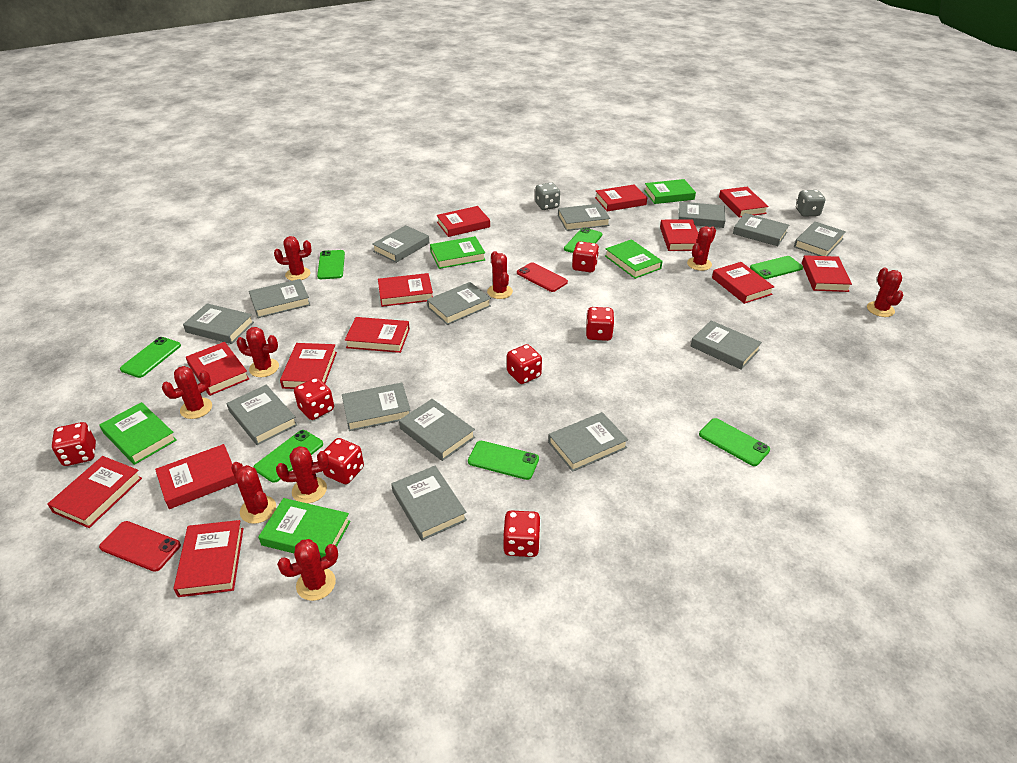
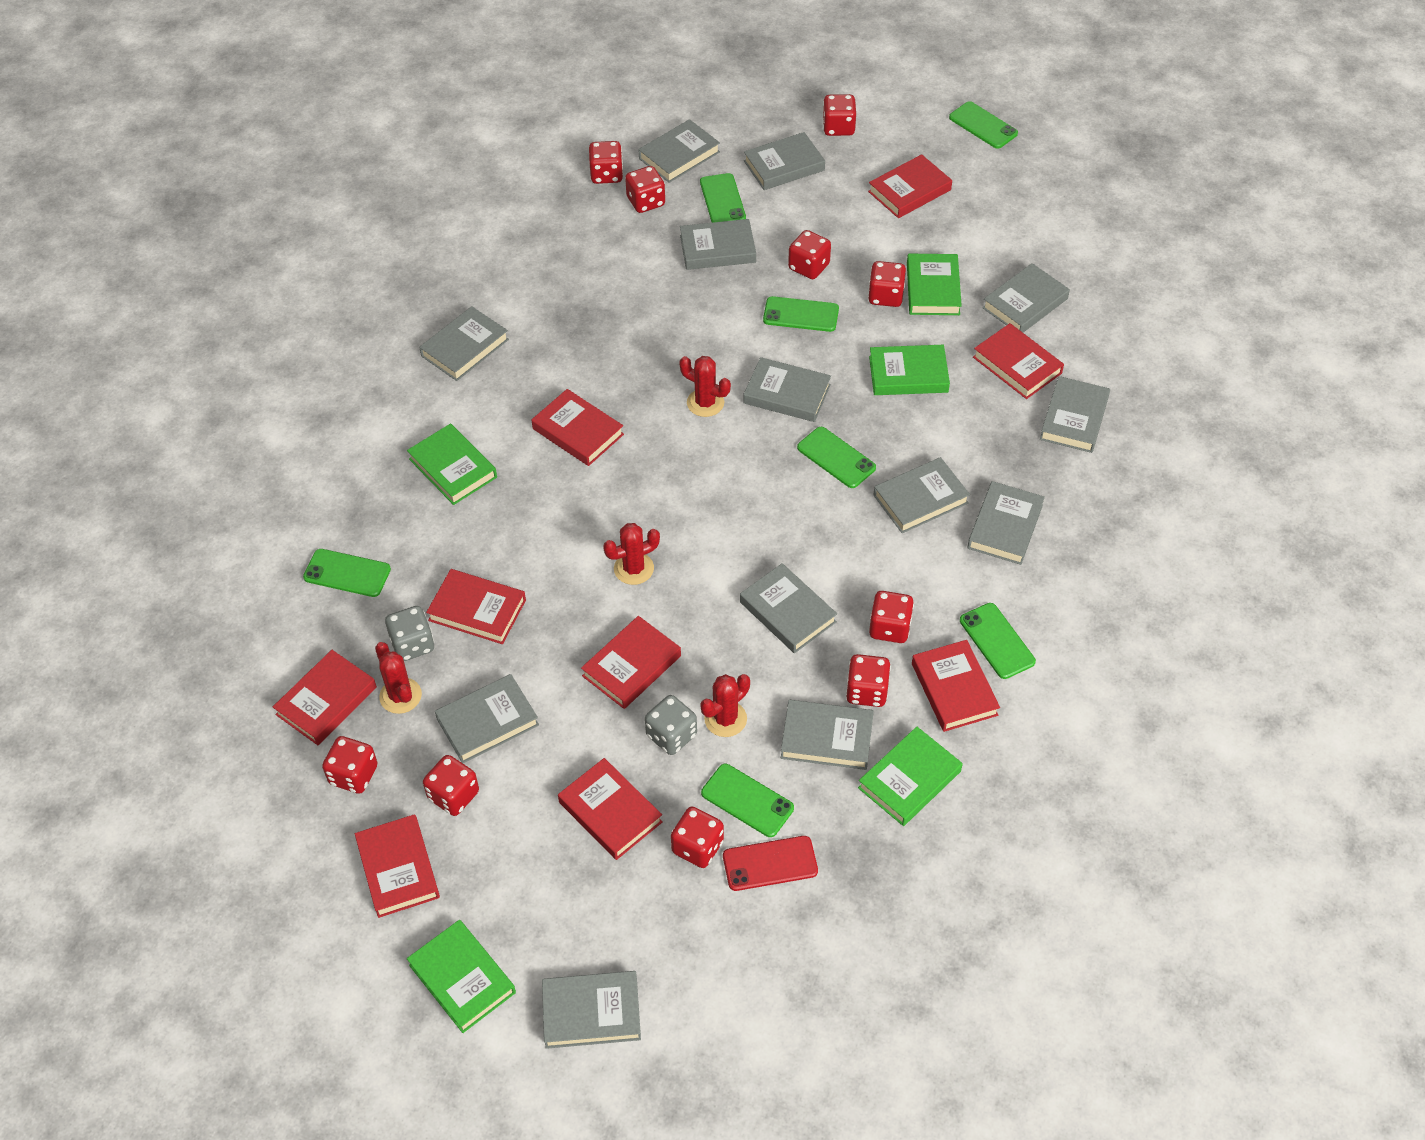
grey book: [183,303,254,344] [227,385,298,445] [249,279,310,318] [342,383,411,431] [372,225,429,263] [391,466,467,541] [399,399,475,461] [427,282,491,325] [548,412,628,472] [558,204,610,231] [678,202,726,228] [691,320,762,370] [733,213,789,246] [794,221,846,256] = 14 -> [419,306,509,381] [435,674,539,763] [542,971,641,1049] [638,119,720,183] [680,219,756,270] [740,563,837,653] [743,357,831,422] [744,132,825,190] [781,700,874,770] [874,457,970,533] [967,481,1045,565] [982,263,1070,333] [1040,376,1110,453] = 13
red book: [47,456,142,528] [155,444,237,509] [173,520,244,597] [186,342,249,396] [280,343,337,389] [345,317,410,353] [378,273,433,307] [436,206,490,237] [595,184,647,212] [660,219,698,251] [712,262,774,304] [719,187,769,218] [802,255,852,292] = 13 -> [273,650,377,745] [355,814,440,918] [426,569,526,644] [531,389,624,466] [558,758,663,860] [581,616,681,709] [868,154,952,218] [912,640,1000,732] [973,323,1064,399] = 9
red cactus: [162,366,212,419] [231,462,276,524] [237,327,279,377] [274,236,311,281] [276,446,329,503] [277,539,338,601] [487,251,513,299] [687,226,716,271] [867,267,904,317] = 9 -> [375,642,422,714] [603,523,660,585] [679,356,731,417] [700,674,750,737] = 4
red dice: [52,422,96,466] [294,377,334,420] [323,438,364,484] [503,510,541,557] [507,344,542,384] [572,241,599,272] [586,307,615,341] = 7 -> [322,736,378,794] [423,755,479,816] [589,141,623,184] [625,166,665,213] [671,807,724,868] [788,230,831,279] [822,94,856,136] [846,654,891,707] [868,261,906,307] [869,591,914,643] = 10
red phone: [99,521,181,572] [517,262,568,292] = 2 -> [723,836,818,891] = 1

